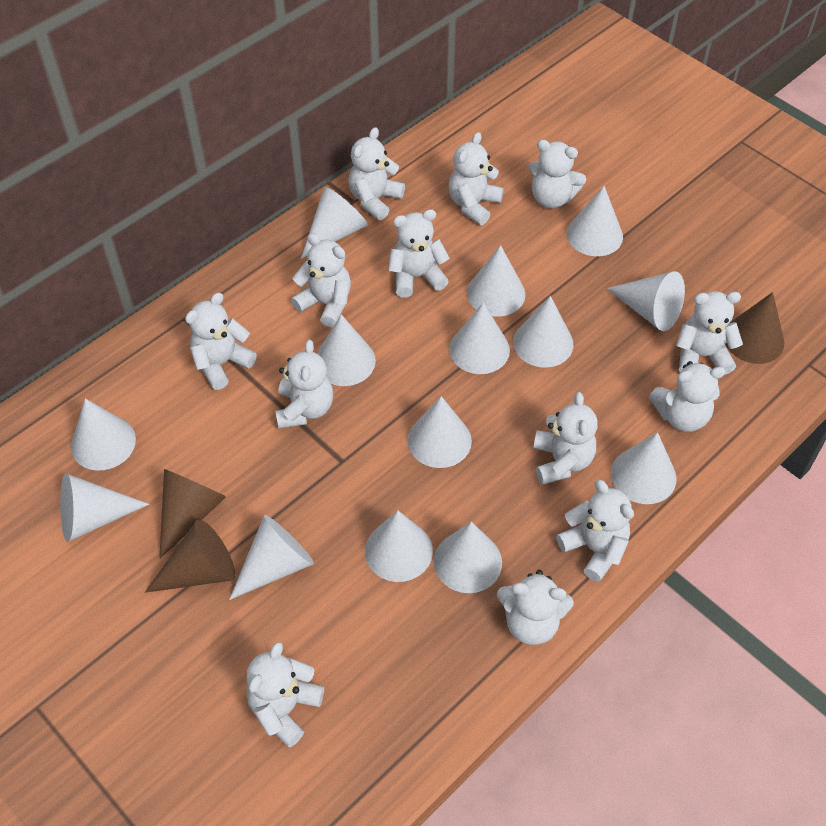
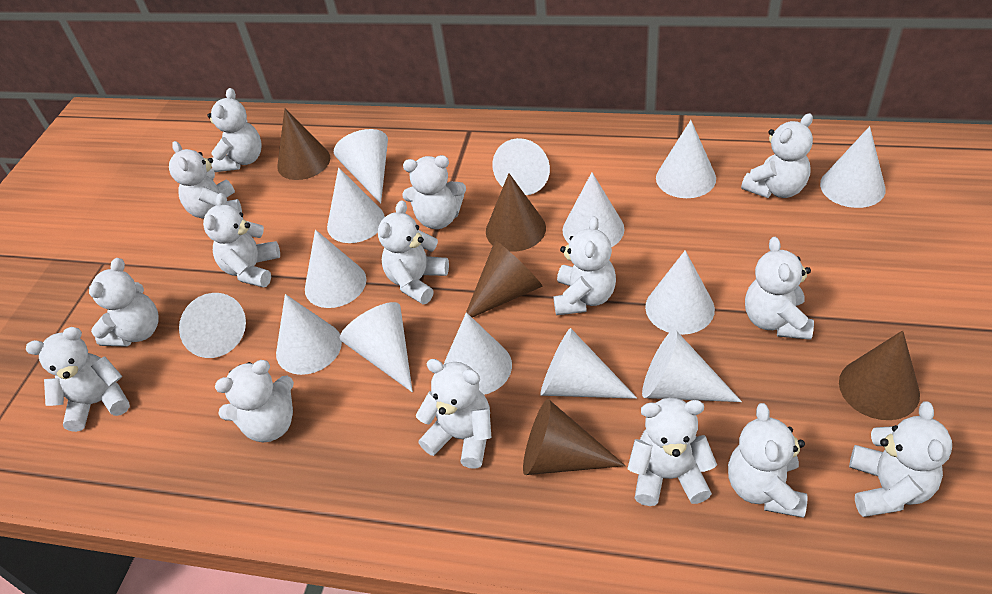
brown cone: [145,519,235,593] [159,469,226,559] [725,292,784,364] = 3 -> [277,108,330,180] [466,240,543,317] [486,173,546,252] [523,399,626,475] [839,330,920,420] = 5
white teddy bear: [185,293,257,390] [246,642,324,747] [275,340,333,429] [291,233,351,327] [348,127,405,220] [388,209,450,298] [449,132,504,225] [497,570,574,645] [528,140,586,208] [533,392,598,485] [556,480,634,582] [649,361,726,432] [676,291,743,374] = 13 -> [26,327,130,432] [89,258,158,347] [169,141,242,219] [203,193,280,287] [207,88,262,172] [215,360,294,443] [378,200,449,304] [402,155,466,229] [416,359,491,469] [554,216,616,315] [627,398,717,506] [728,403,808,518] [741,113,813,198] [745,237,814,340] [849,401,952,517] = 15

